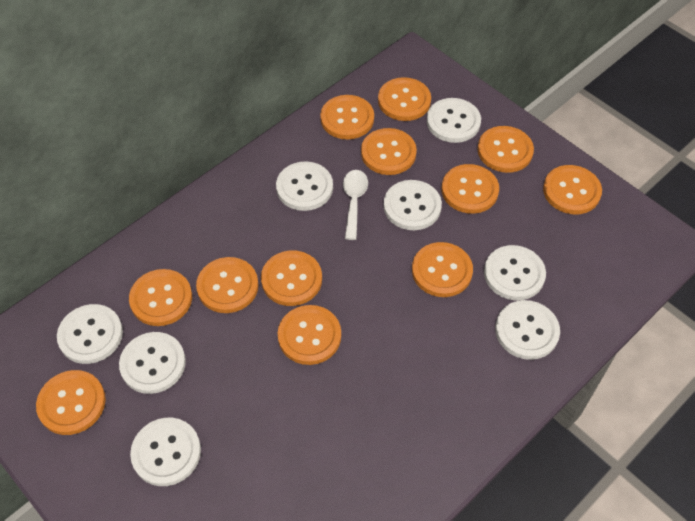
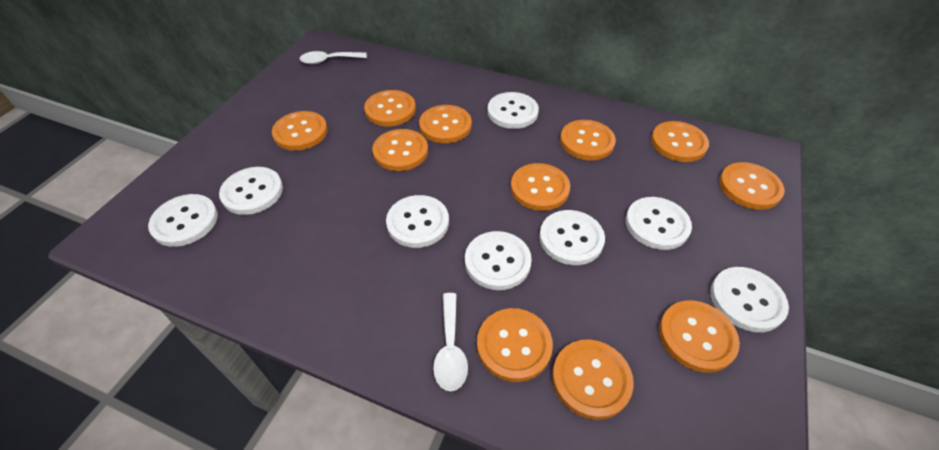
orange button: [36,370,106,435] [129,269,192,326] [196,257,259,313] [261,250,322,306] [278,305,341,365] [320,95,374,139] [361,128,417,175] [378,77,431,121] [412,242,473,297] [442,164,499,214] [477,126,534,173] [543,165,602,214] = 12 -> [272,111,327,151] [364,90,416,126] [372,129,428,171] [419,105,472,143] [477,308,553,382] [511,163,570,211] [552,339,634,420] [560,120,616,160] [651,121,709,162] [659,300,740,373] [719,162,785,210] = 11
white spoon: [343,170,368,240] = 1 -> [299,51,367,64] [433,293,468,391] = 2

